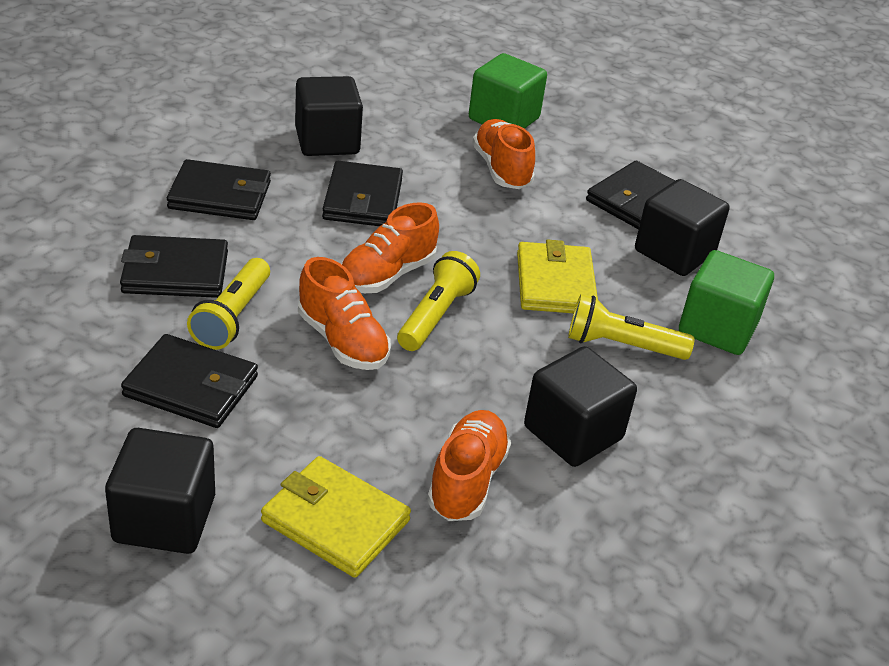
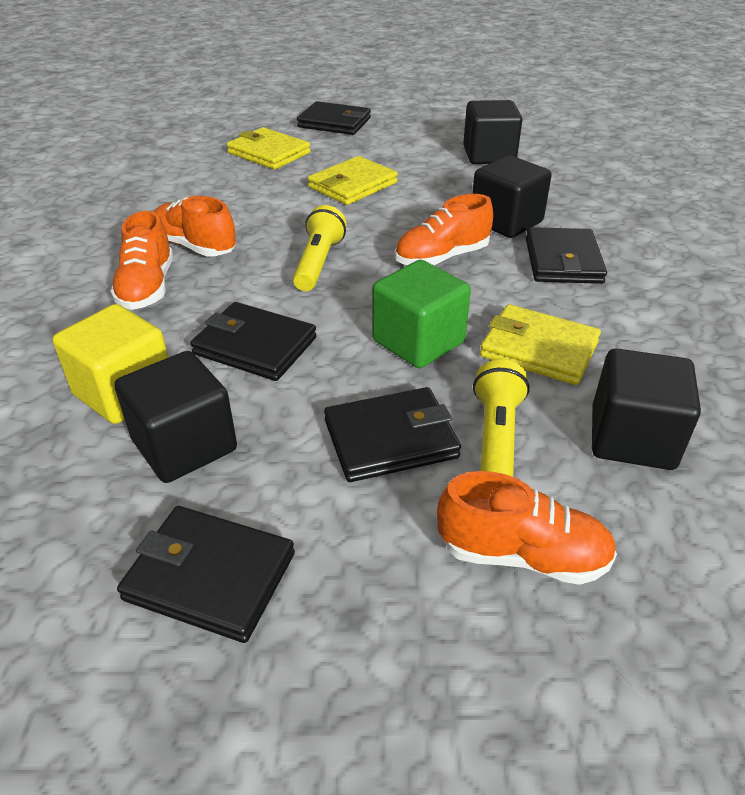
green cube: [469,53,547,129] [679,250,774,355] = 2 -> [372,260,471,368] = 1
yellow cube: none = 0 -> [52,304,168,424] = 1
yellow flashlight: [187,258,270,350] [397,251,480,351] [568,294,695,360] = 3 -> [293,205,347,291] [473,360,530,477] = 2
yellow wallet: [261,456,411,578] [517,240,598,313] = 2 -> [227,127,311,170] [308,156,398,205] [480,304,601,385] = 3

